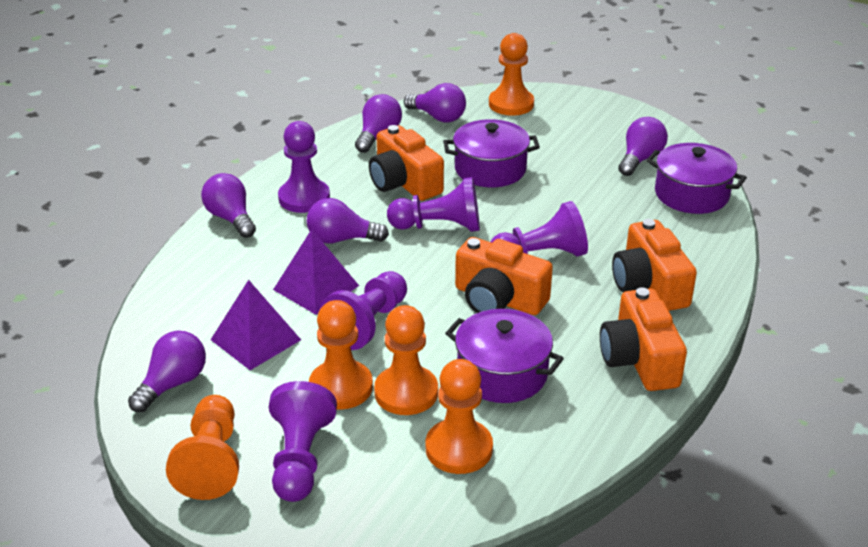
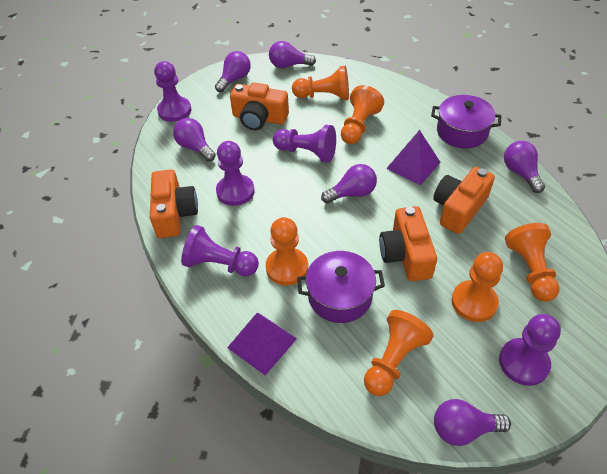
orange pawn: [166,395,239,500] [309,300,373,410] [374,305,438,415] [426,359,493,474] [489,33,534,116] = 5 -> [266,217,308,285] [292,66,349,100] [341,85,384,144] [364,310,434,396] [451,252,503,322] [505,223,560,302] = 6
purple pot: [443,119,540,187] [445,309,564,403] [646,143,747,214] = 3 -> [297,251,385,323] [431,95,501,148] = 2

